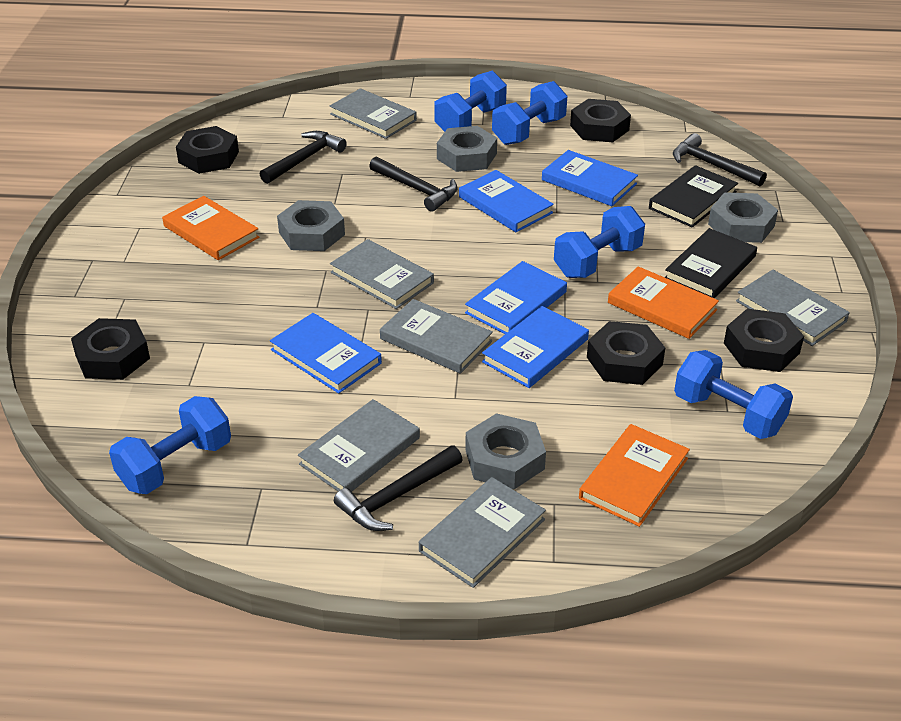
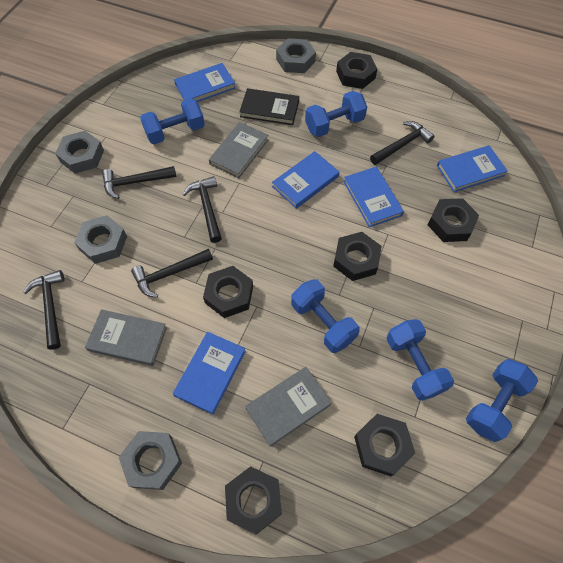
black book: [649,165,738,227] [665,228,757,298] = 2 -> [239,88,299,125] = 1
black hammer: [260,131,347,184] [334,445,463,531] [369,157,457,212] [673,133,767,186] = 4 -> [23,270,64,350] [102,166,176,199] [131,249,213,298] [183,176,222,243] [370,121,435,165] = 5
black nut: [71,318,150,380] [176,126,239,174] [570,99,631,142] [587,321,665,385] [724,309,804,372] = 5 -> [203,266,253,318] [225,466,282,535] [333,232,381,281] [336,52,377,89] [354,414,415,476] [428,198,479,242] = 6
grey book: [298,399,420,492] [330,88,417,139] [330,239,434,309] [380,299,493,374] [419,477,546,588] [736,269,850,346] = 6 -> [85,309,167,366] [209,122,269,178] [245,367,332,447] = 3
orange book: [162,196,259,260] [579,424,690,527] [608,266,719,339] = 3 -> none = 0

